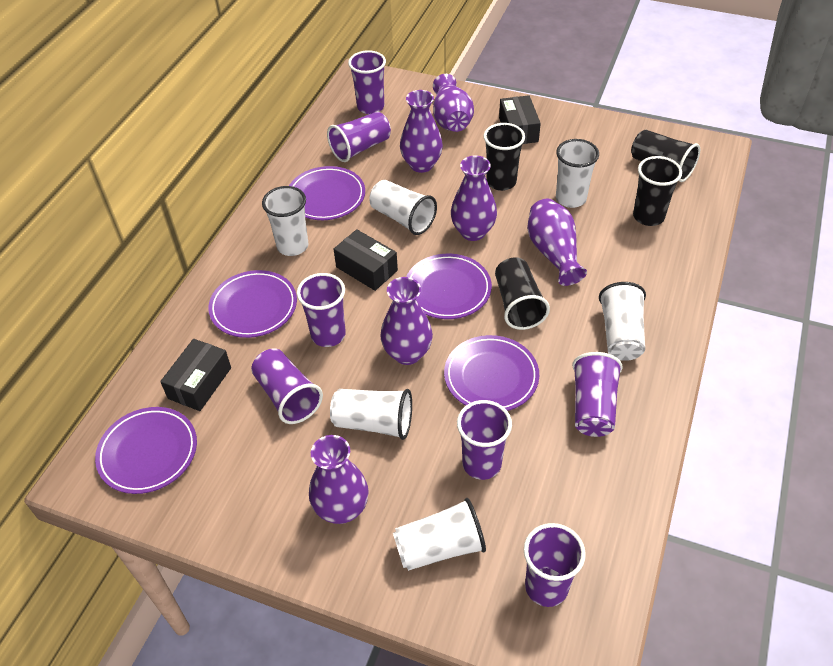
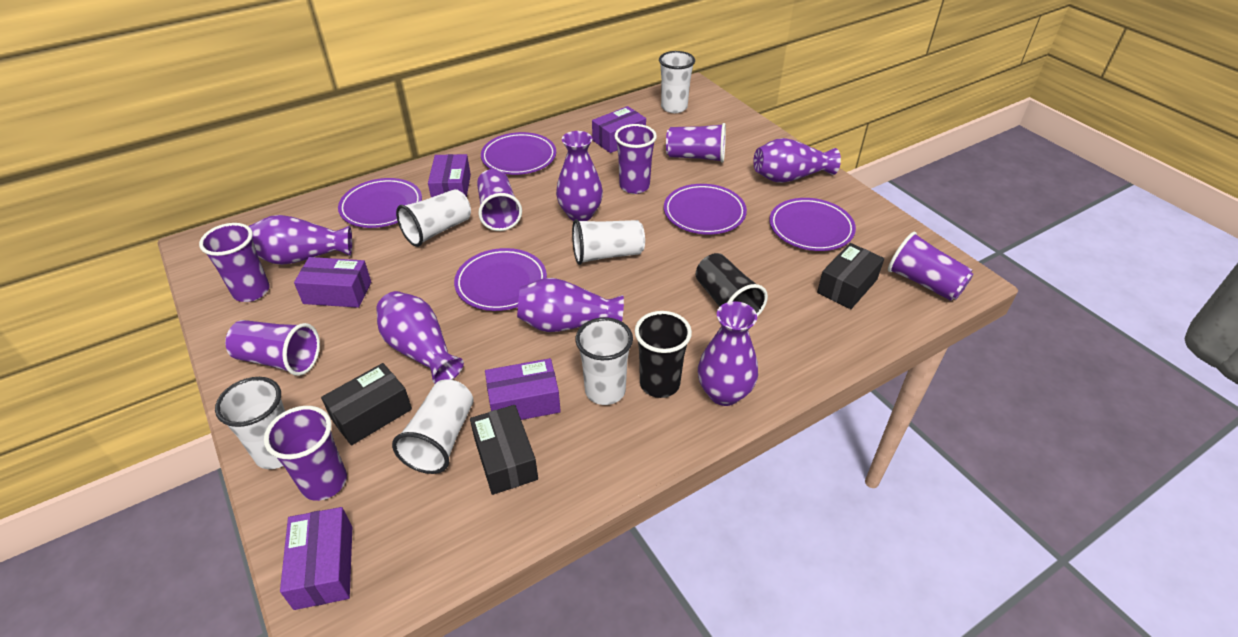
black cup: [483,123,525,191] [495,257,550,330] [631,130,700,182] [633,156,682,226] = 4 -> [635,311,692,398] [696,253,768,317] = 2
purple box: none = 0 -> [280,507,352,610] [294,257,371,308] [428,154,471,197] [485,358,561,420] [592,106,646,153] = 5

